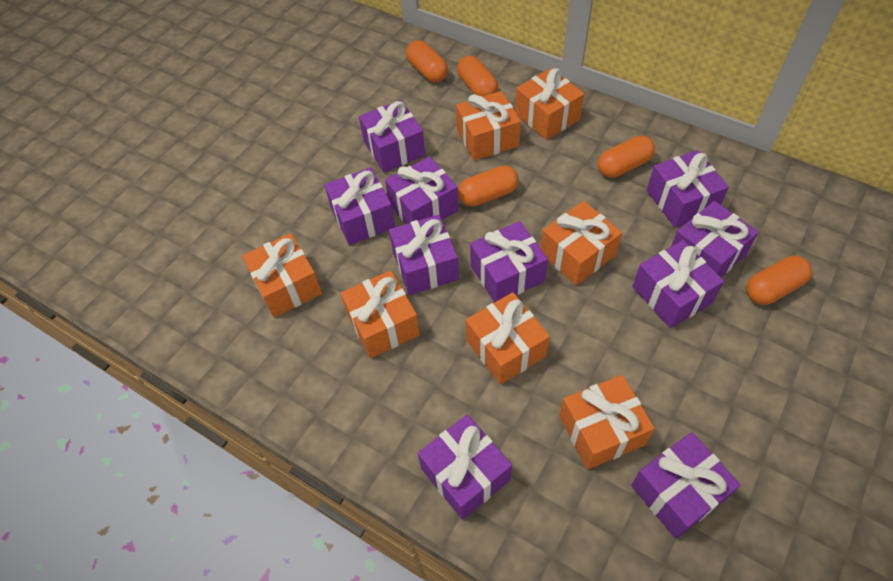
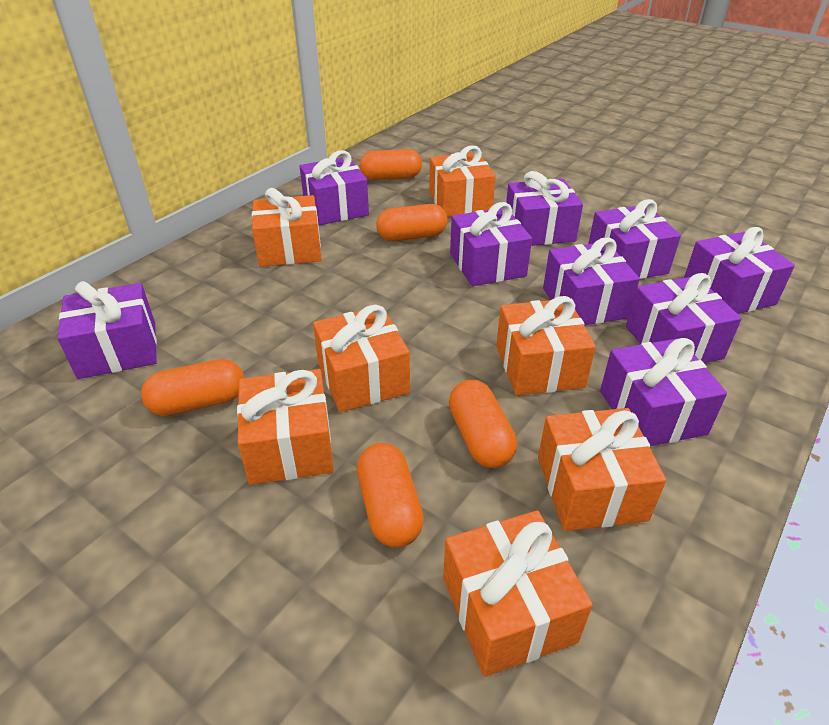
purple gift: [324,167,395,245] [359,100,425,172] [385,156,459,224] [389,215,459,295] [418,414,512,520] [470,221,548,302] [631,432,741,539] [632,240,724,328] [647,150,729,228] [672,201,758,277] = 10 -> [57,281,157,379] [299,150,369,225] [450,202,532,286] [506,171,583,246] [543,237,640,325] [588,199,681,279] [600,338,727,446] [626,273,742,363] [684,227,795,314] = 9

